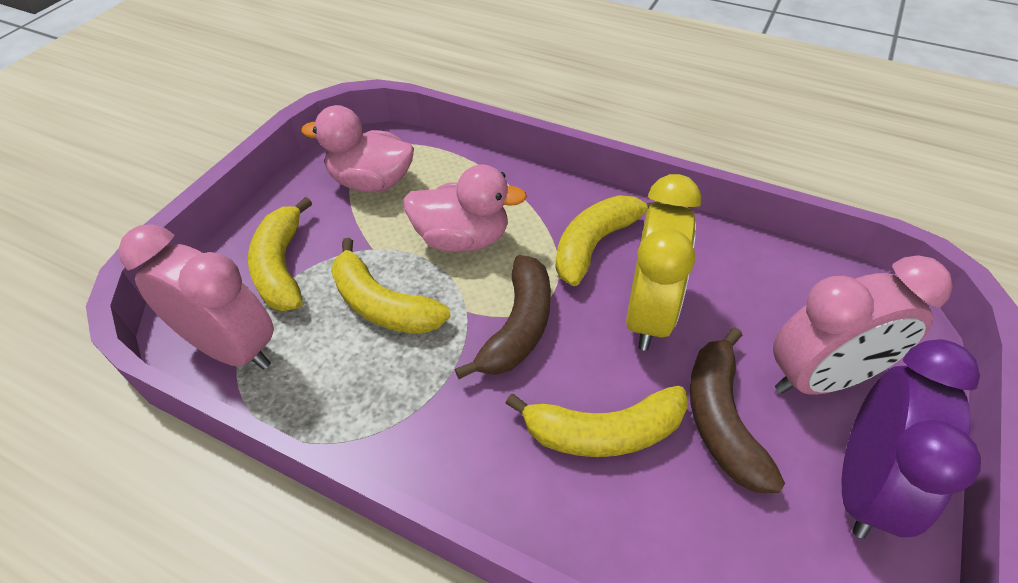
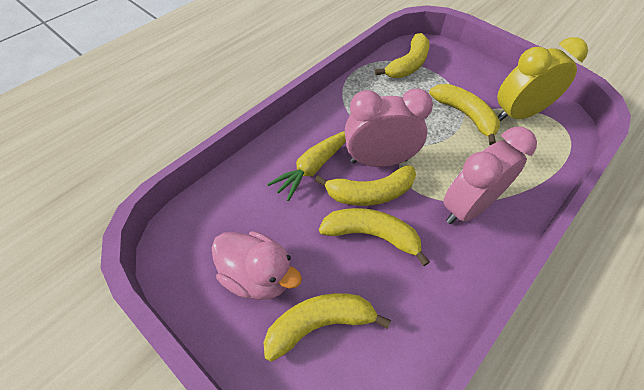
brown banana: [455,255,551,379] [690,327,785,493] = 2 -> none = 0
pink duck: [301,105,414,193] [403,164,527,252] = 2 -> [212,231,302,300] = 1
purple clock: [842,339,981,539] = 1 -> none = 0
yellow banana: [248,197,312,311] [331,238,451,334] [505,386,688,457] [555,195,661,286] = 4 -> [263,293,391,362] [315,165,416,206] [319,208,430,266] [375,33,430,78] [429,84,500,145] = 5
yellow carrot: none = 0 -> [267,131,346,201] = 1

